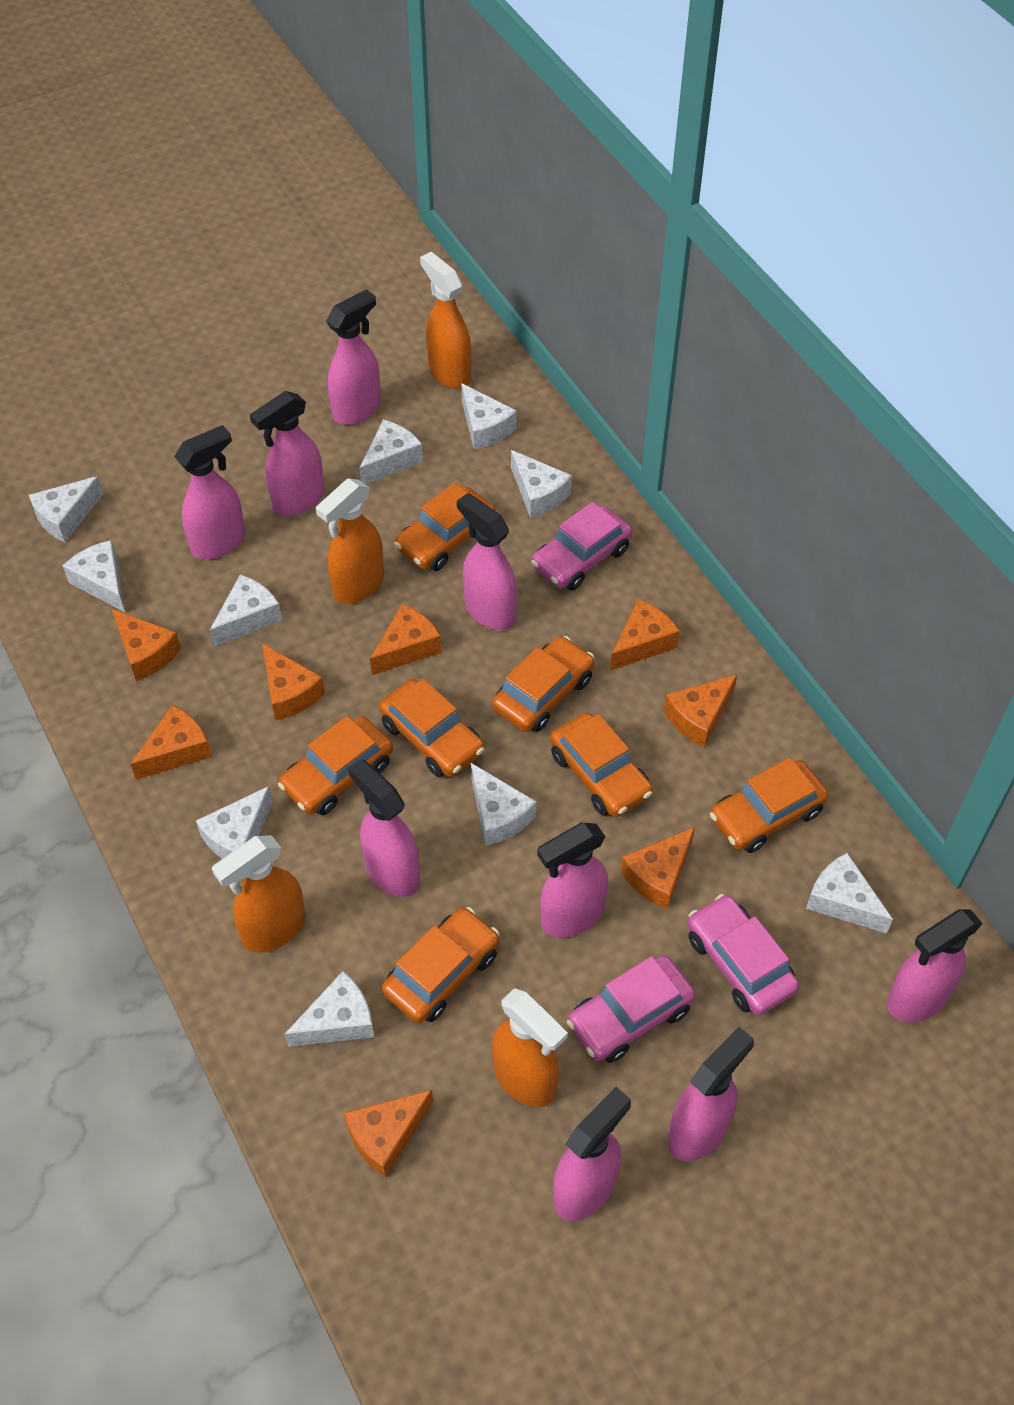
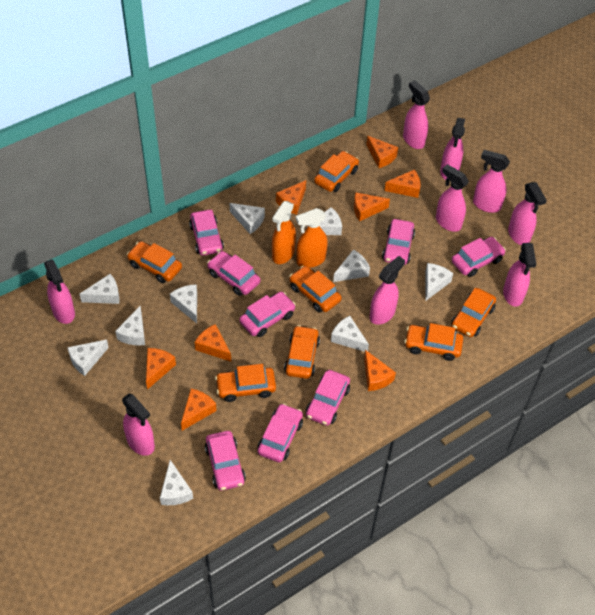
orange spray bottle: [212,835,306,953] [316,478,384,604] [420,252,471,389] [492,988,568,1107] = 4 -> [272,201,296,264] [296,208,328,268] = 2
pink car: [531,502,632,591] [567,955,696,1063] [687,894,799,1015] = 3 -> [189,210,224,256] [205,431,246,491] [207,251,260,296] [239,292,296,337] [257,403,303,462] [306,370,350,426] [382,219,415,265] [452,237,506,277] = 8

